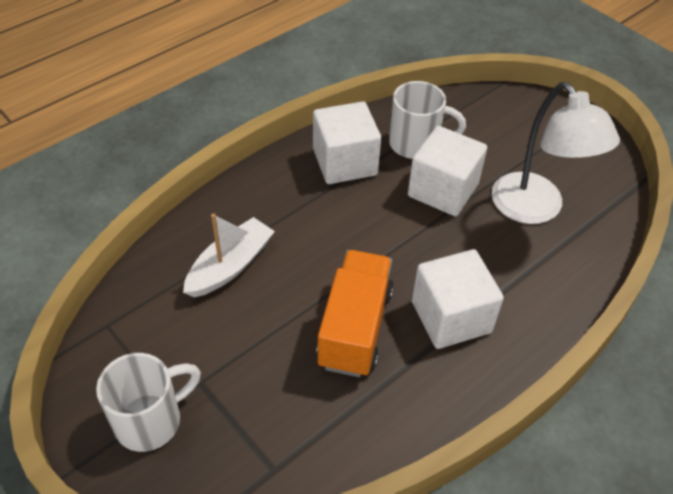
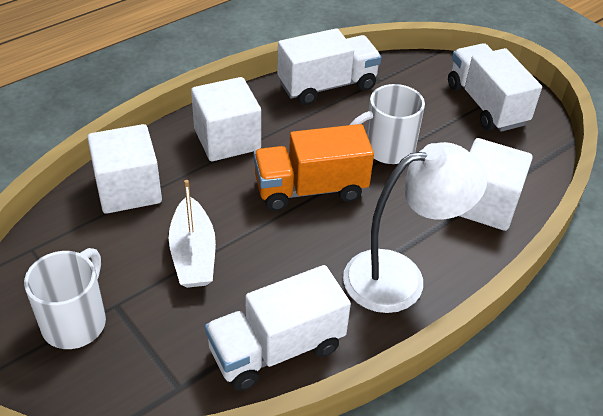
white truck: none = 0 -> [205,265,351,391] [277,28,381,105] [448,43,542,132] = 3

